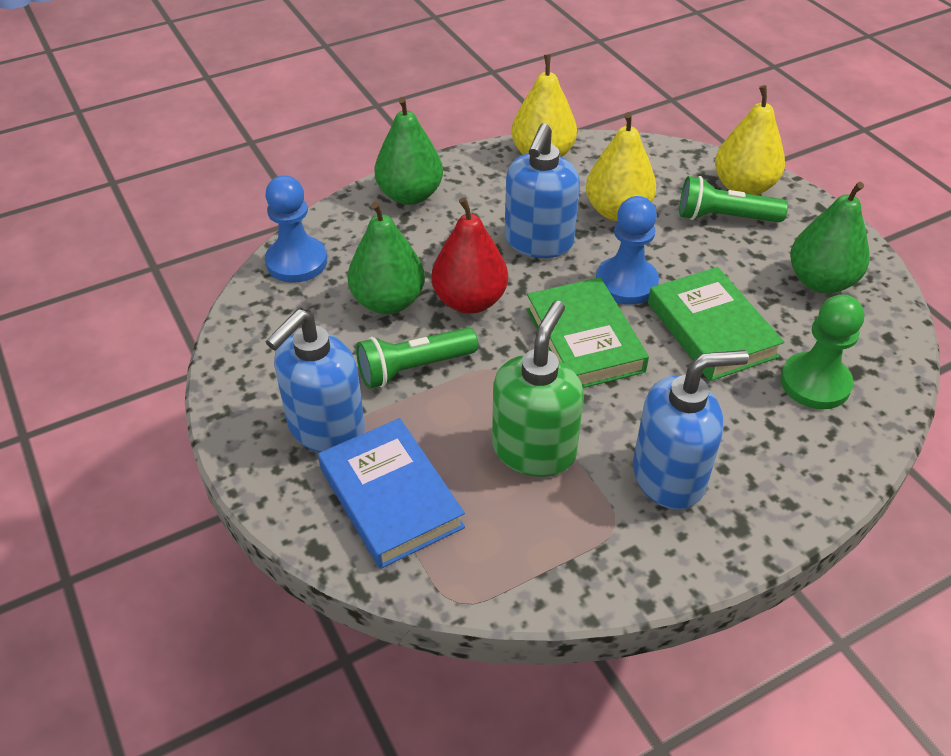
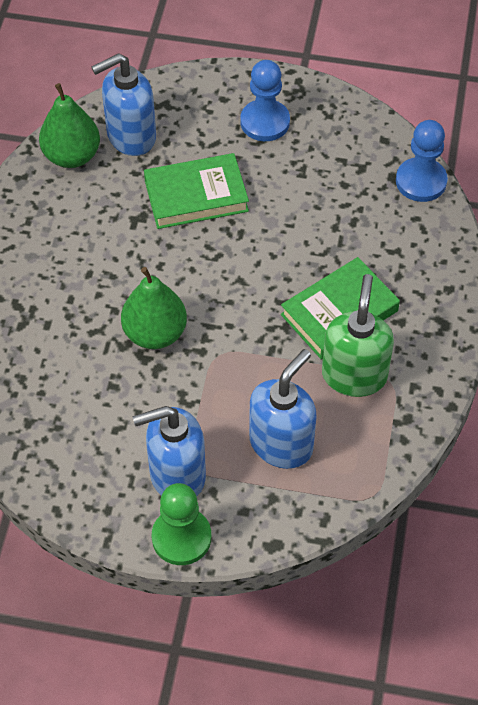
blue book: [318,418,465,569] = 1 -> none = 0
green flashlight: [356,327,478,389] [679,176,788,222] = 2 -> none = 0
green pear: [347,202,425,314] [374,97,443,205] [790,182,869,293] = 3 -> [39,83,100,168] [121,267,187,349] = 2
red pear: [432,197,508,314] = 1 -> none = 0
yellow pear: [512,54,577,157] [586,112,656,221] [715,85,785,195] = 3 -> none = 0

